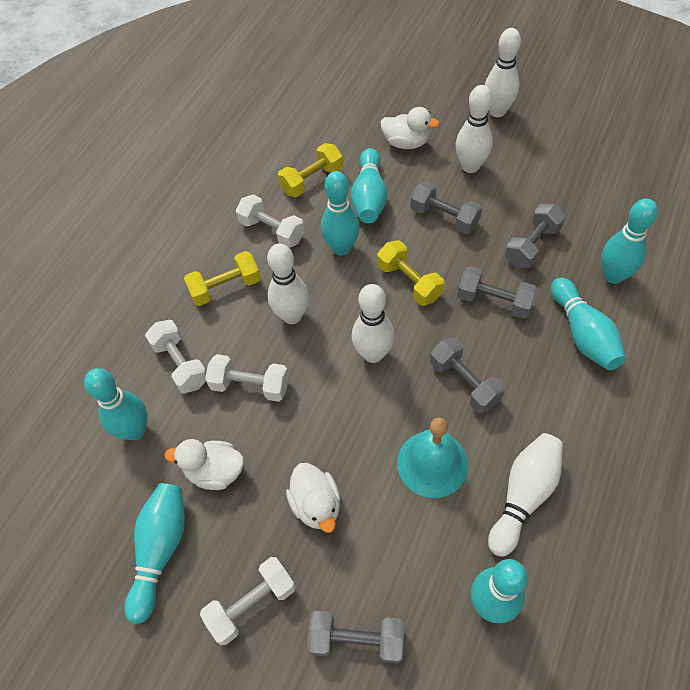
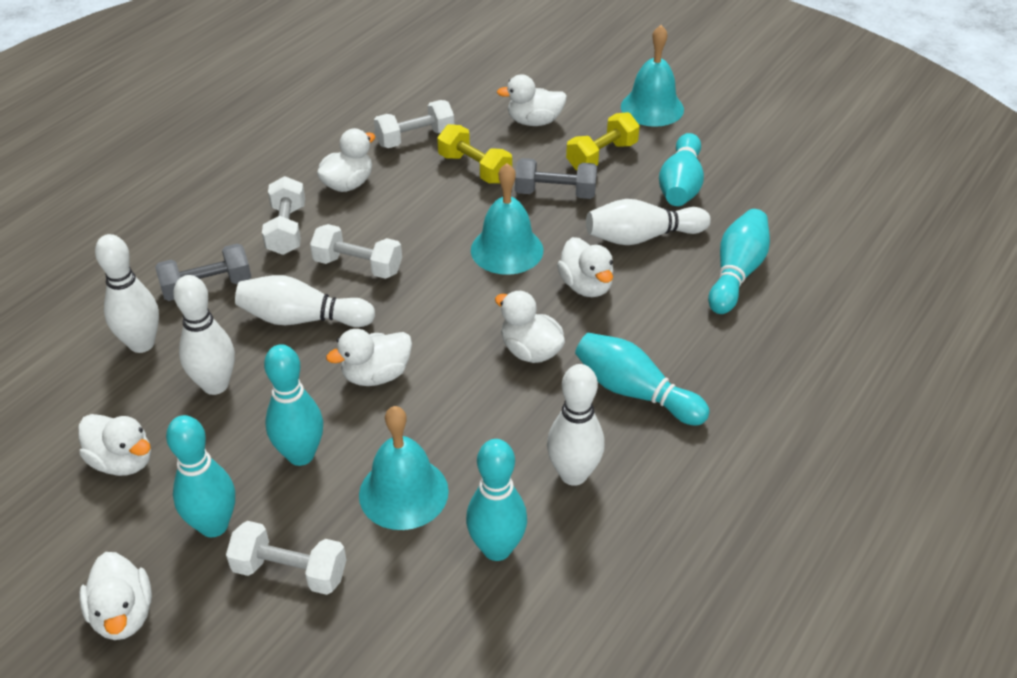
grey dumbbell: [307,611,404,664] [410,181,482,234] [430,337,505,413] [457,266,537,319] [505,204,565,268] = 5 -> [155,243,251,301] [515,158,597,199] = 2
turquoise bell: [397,418,468,498] = 1 -> [359,406,449,530] [471,163,543,275] [621,25,684,127] = 3
turquoise bowling pin: [84,368,147,440] [124,483,185,624] [321,171,360,256] [351,148,387,223] [471,559,528,623] [551,278,626,370] [601,199,658,284] = 7 -> [166,415,235,537] [264,344,323,466] [466,439,527,561] [575,333,710,425] [659,133,704,206] [708,209,770,314] = 6
white duck: [164,439,244,490] [286,463,340,533] [380,107,440,149] = 3 -> [78,414,151,476] [79,552,152,640] [317,128,375,192] [326,329,412,386] [495,291,565,363] [497,74,567,126] [557,237,613,297] = 7
yellow dumbbell: [184,251,261,306] [278,143,343,197] [377,240,445,306] = 3 -> [437,124,512,184] [566,112,640,170] = 2

